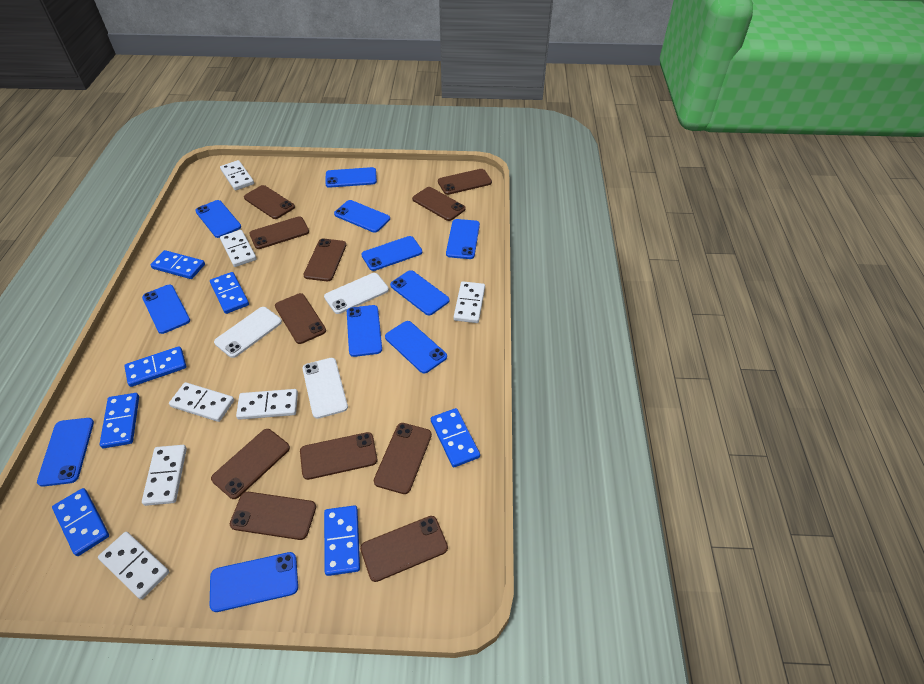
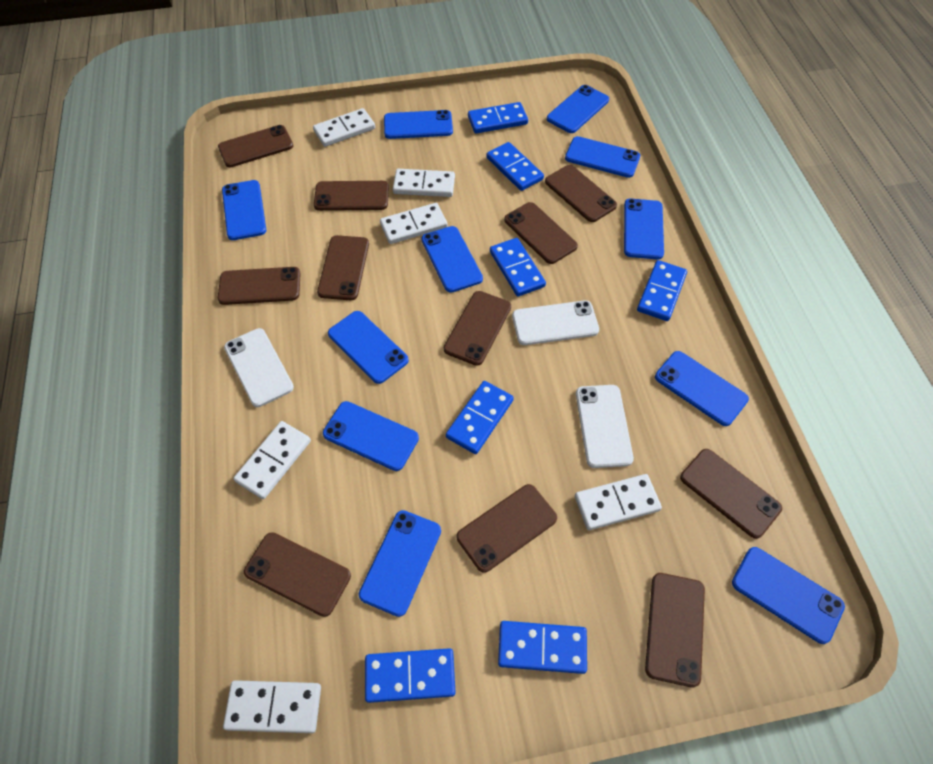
white domino: [98,532,169,599] [142,445,187,506] [169,382,234,422] [220,160,254,191] [220,230,257,267] [236,389,298,420] [454,281,485,323] = 7 -> [223,680,321,733] [233,421,311,499] [313,108,375,147] [380,203,448,244] [393,169,455,197] [575,474,662,530] = 6

